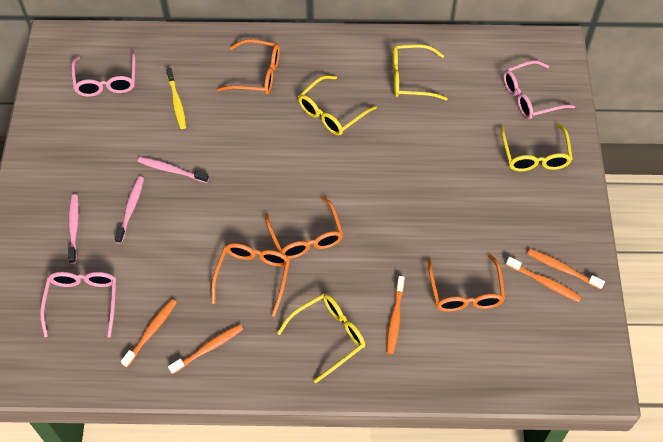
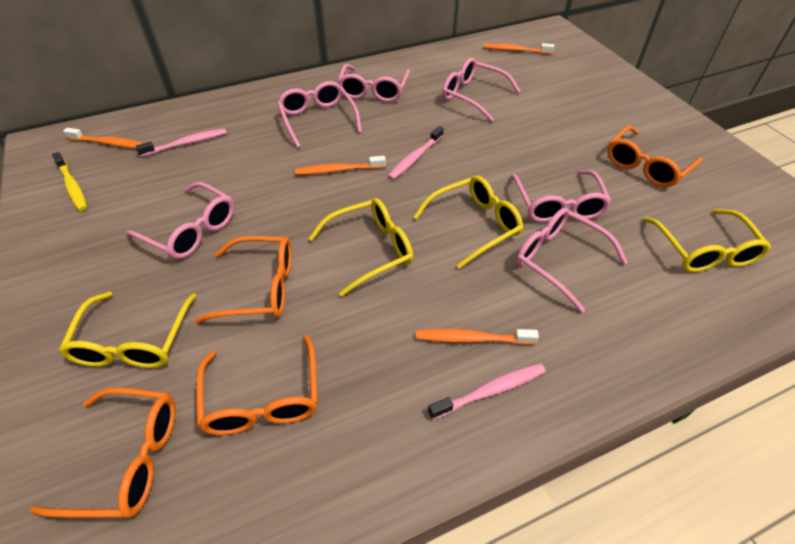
orange toothbrush: [121,299,177,367] [168,324,243,374] [387,276,405,354] [506,257,581,302] [527,249,605,290] = 5 -> [63,128,143,149] [295,156,386,175] [416,329,539,345] [483,43,554,54] = 4
pink glasses: [40,272,116,337] [71,50,136,97] [503,60,575,119] = 3 -> [126,182,234,259] [277,81,362,148] [337,64,410,102] [442,58,521,122] [510,170,612,222] [516,207,628,313] = 6

